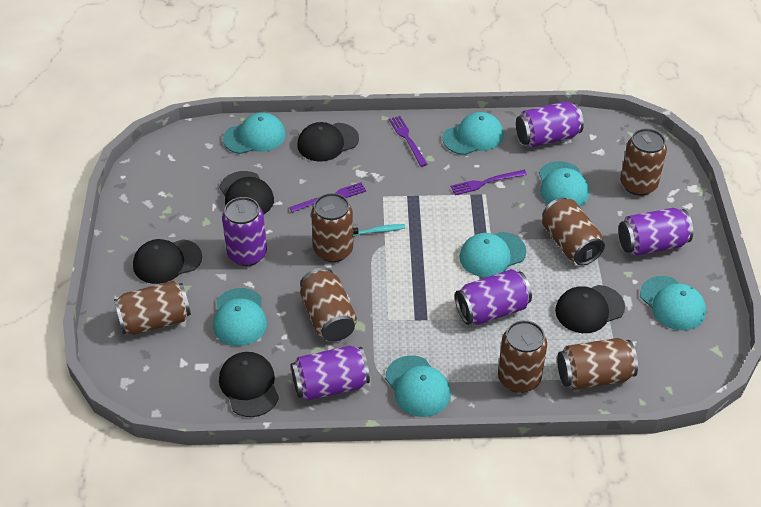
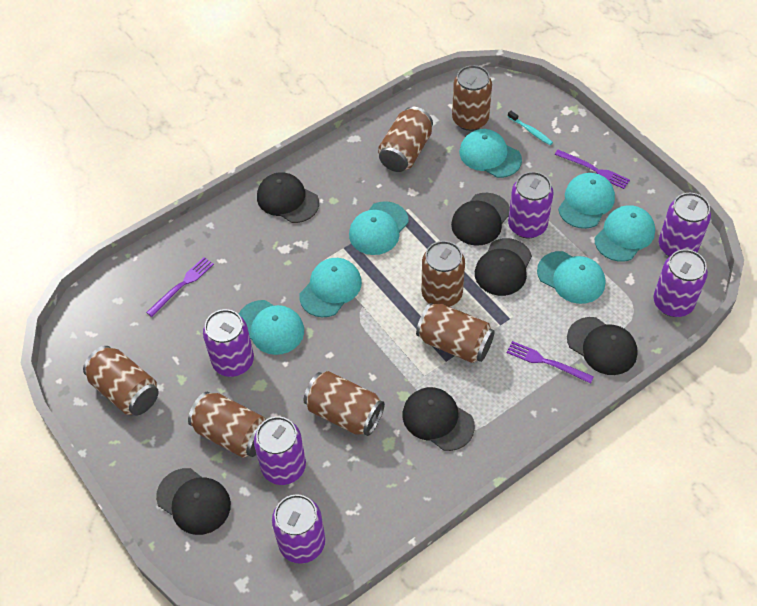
black cap: [133,239,202,284] [219,171,274,214] [219,352,279,417] [297,122,359,162] [555,285,625,333] = 5 -> [156,468,231,535] [257,172,319,223] [403,387,475,451] [451,193,510,246] [475,238,532,296] [567,317,637,375] = 6
purple can: [222,197,267,266] [291,346,370,401] [455,269,532,325] [516,102,584,147] [618,208,693,256] = 5 -> [203,309,254,377] [254,417,306,485] [272,494,325,564] [508,172,554,238] [653,249,708,317] [659,193,711,257] = 6

